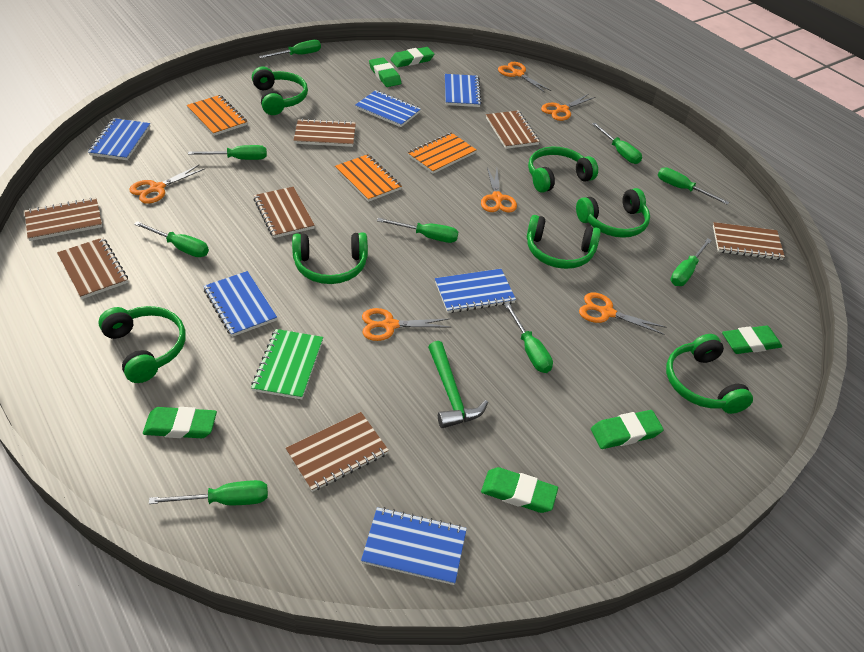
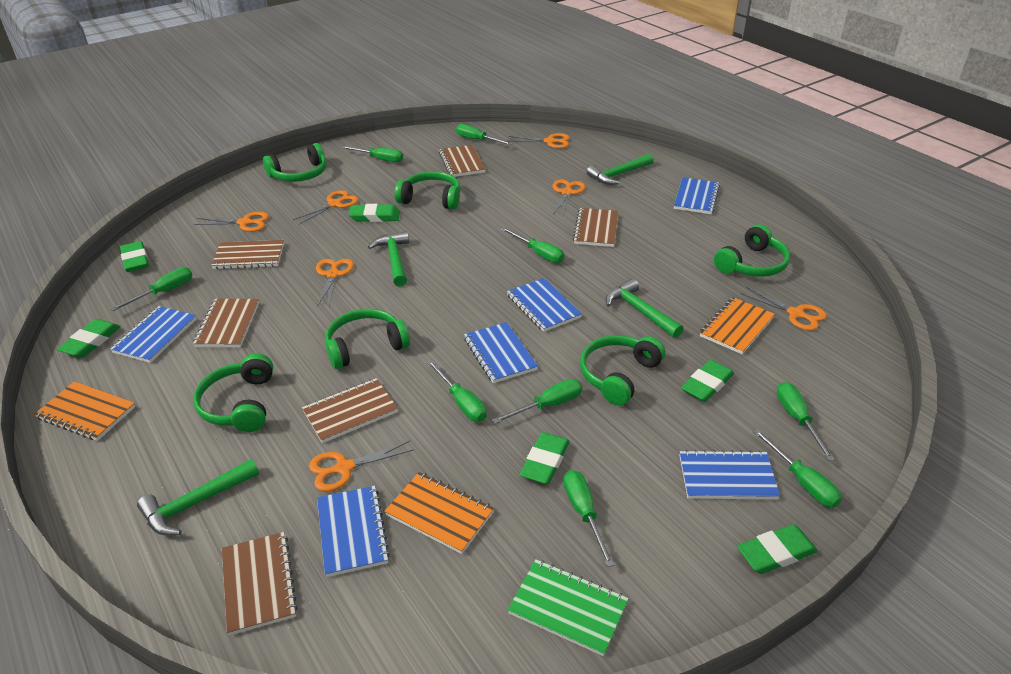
brown notebook: [25,197,102,241] [57,238,128,299] [254,187,315,238] [286,412,389,492] [294,118,356,147] [486,110,540,149] [713,222,785,260] = 7 -> [193,299,259,347] [211,240,284,269] [222,532,298,635] [302,378,398,443] [439,145,486,177] [573,208,618,247] = 6
green hammer: [428,341,488,428] = 1 -> [137,459,259,536] [368,231,409,287] [586,154,653,185] [606,278,684,338] = 4
green headphones: [98,306,186,383] [252,67,308,115] [292,232,368,284] [527,215,601,269] [528,147,598,193] [576,188,650,238] [666,334,753,414] = 7 -> [193,353,273,432] [263,143,327,182] [325,308,410,369] [395,171,461,210] [580,335,665,406] [714,224,790,277] = 6
orange scissors: [129,165,204,204] [362,308,450,341] [481,167,517,212] [498,62,551,92] [541,94,595,121] [579,293,666,335] = 6 -> [194,212,269,232] [292,190,359,225] [309,441,414,491] [316,259,354,307] [508,133,570,149] [553,179,586,215] [740,287,827,331] = 7

